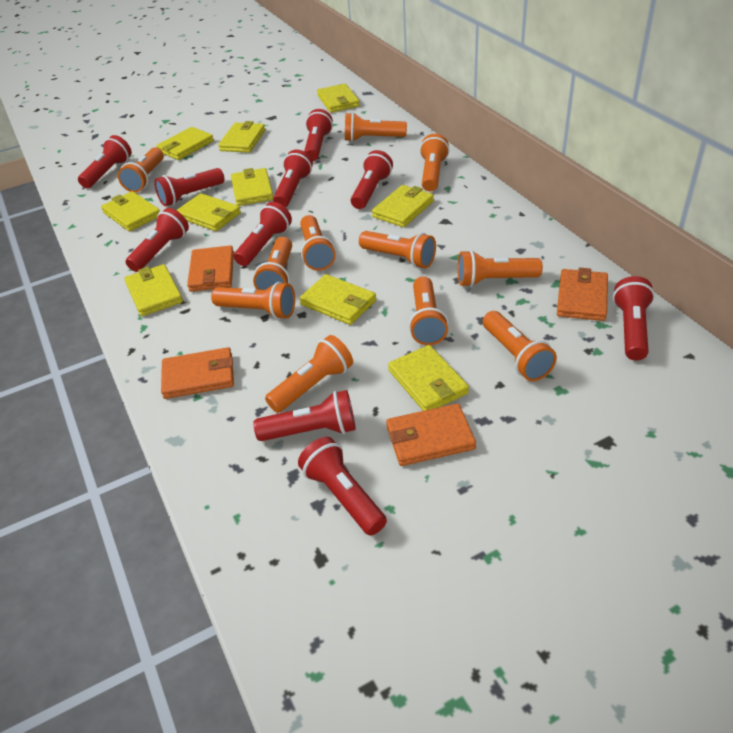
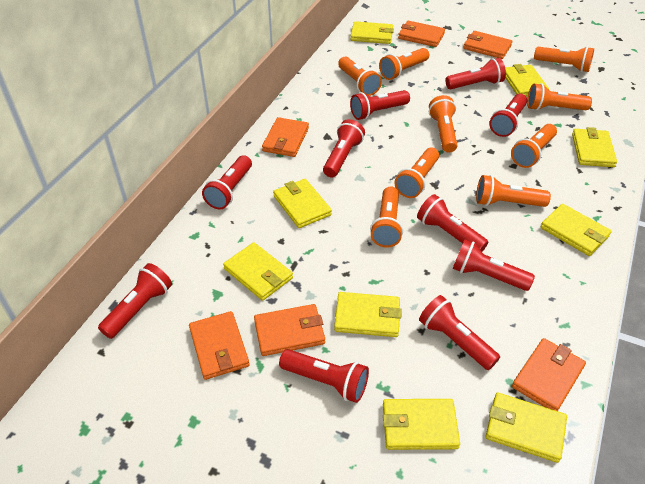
orange flashlight: [118,147,164,192] [211,282,295,319] [253,237,292,290] [265,335,353,413] [300,215,336,271] [345,112,407,142] [359,231,436,268] [409,276,449,345] [420,134,449,191] [457,250,543,287] [483,311,557,381] = 11 -> [338,57,382,96] [370,186,403,247] [379,48,429,80] [394,148,439,198] [429,95,457,153] [476,175,551,207] [511,124,557,168] [527,83,592,111] [534,46,594,72] = 9
orange wallet: [161,347,234,399] [187,245,234,292] [386,403,476,466] [557,268,608,321] = 4 -> [189,311,250,380] [254,304,325,356] [262,117,309,157] [398,21,445,47] [463,31,512,59] [512,338,586,411] = 6
yellow wallet: [101,191,160,231] [124,264,183,316] [156,127,214,160] [177,193,241,231] [218,121,265,153] [231,168,273,206] [299,274,376,325] [317,83,360,113] [372,185,434,227] [388,345,469,411] = 10 -> [223,242,293,301] [273,179,332,228] [334,292,402,337] [350,21,394,44] [383,399,460,450] [486,393,567,463] [505,64,549,97] [541,204,611,256] [572,127,617,167] = 9

